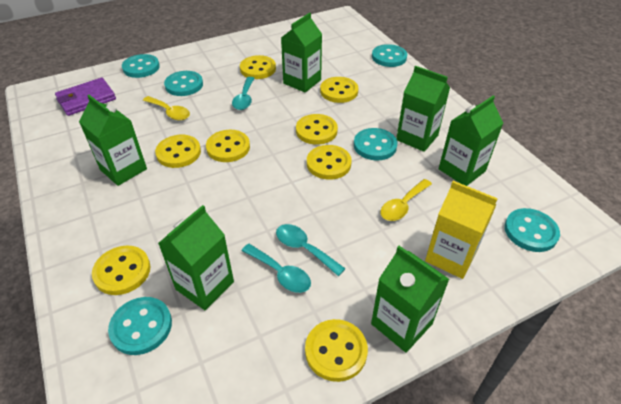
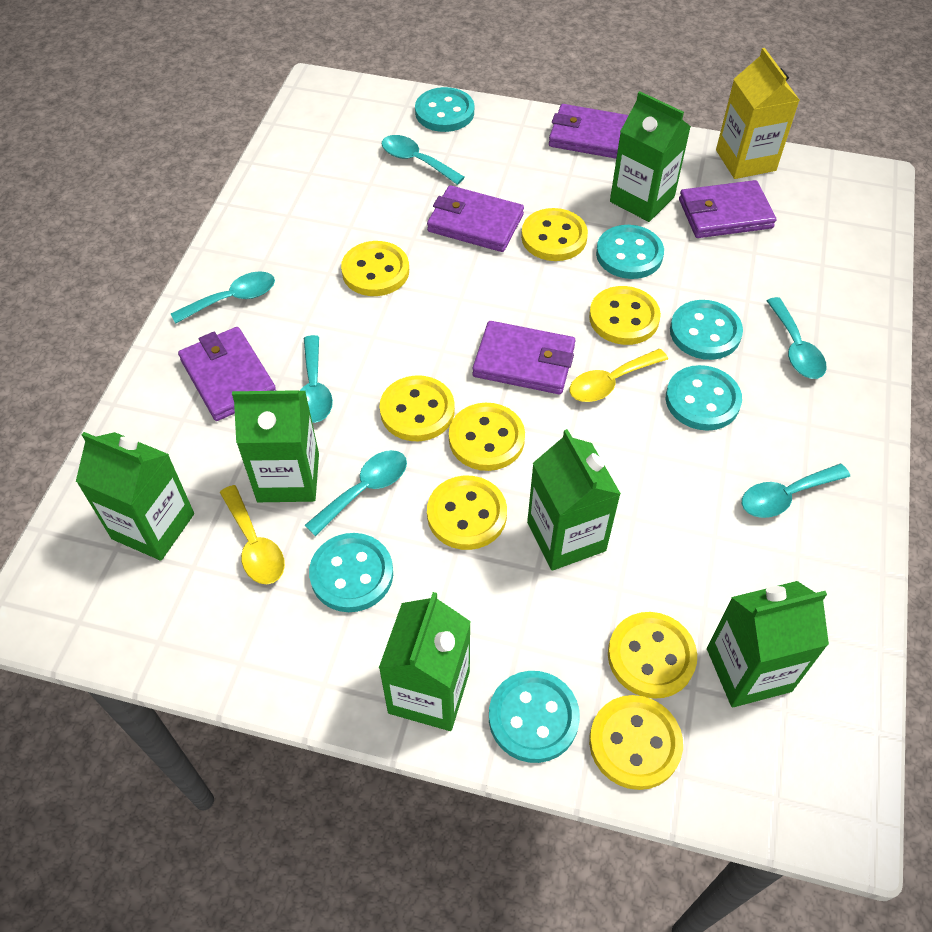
purple wallet: [55,78,116,116] = 1 -> [178,327,276,421] [427,185,524,252] [473,321,575,394] [549,104,629,159] [679,180,776,238] = 5
turquoise spoon: [232,77,254,110] [242,244,311,293] [276,224,345,276] = 3 -> [170,271,275,324] [300,335,333,423] [305,450,407,536] [382,135,465,185] [742,464,850,518] [767,297,827,379] = 6

